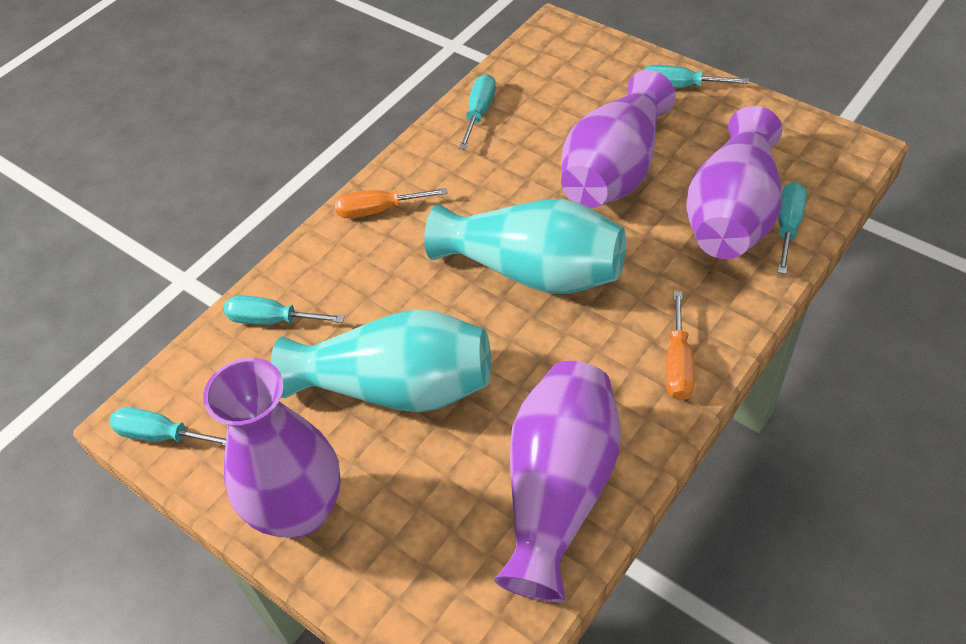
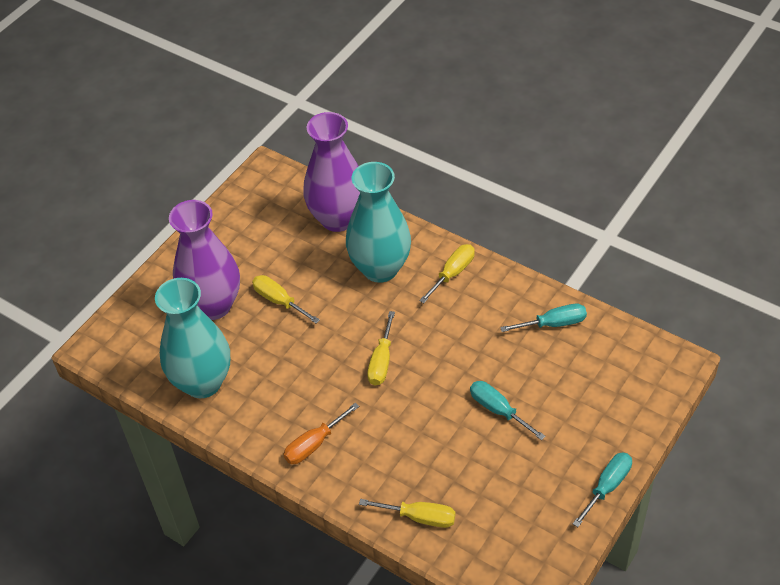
orange screwdriver: [335,188,448,218] [666,291,695,400] = 2 -> [283,403,359,464] = 1
purple vase: [203,358,341,538] [494,361,621,602] [561,70,676,208] [686,106,782,259] = 4 -> [169,200,240,320] [303,112,360,232] = 2
turquoise screwdriver: [109,407,226,446] [224,295,345,325] [459,74,496,150] [644,65,748,88] [778,182,807,274] = 5 -> [470,381,546,440] [500,304,587,332] [573,452,632,527] = 3
yellow screwdriver: none = 0 -> [252,275,320,324] [359,499,456,528] [367,311,395,385] [419,244,475,303] = 4

